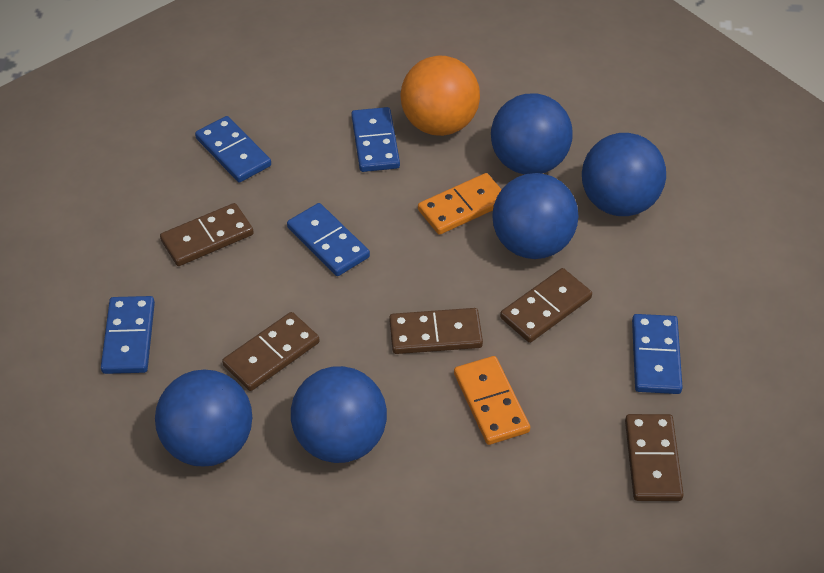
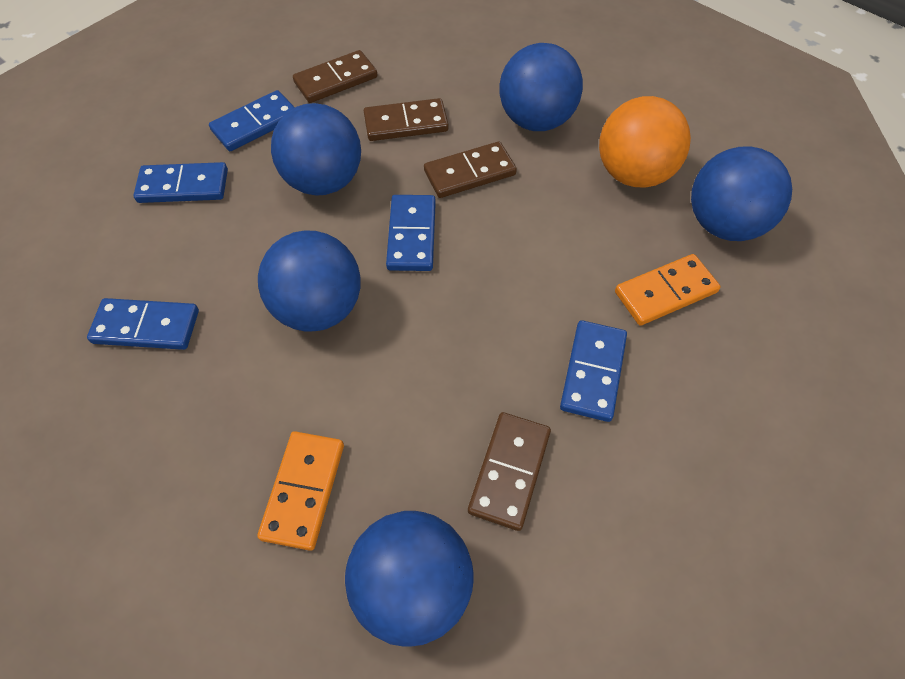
brown domino: [160,203,254,266] [222,312,320,391] [389,308,483,354] [500,268,592,343] [625,414,684,501] = 5 -> [293,50,377,103] [364,98,448,141] [424,141,517,198] [468,412,551,531] = 4

